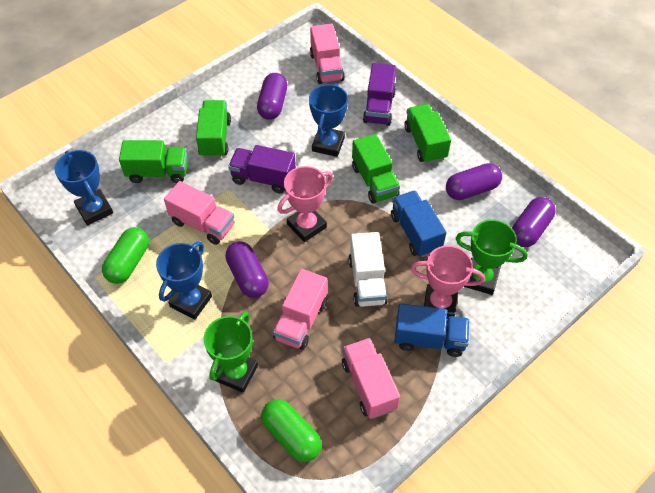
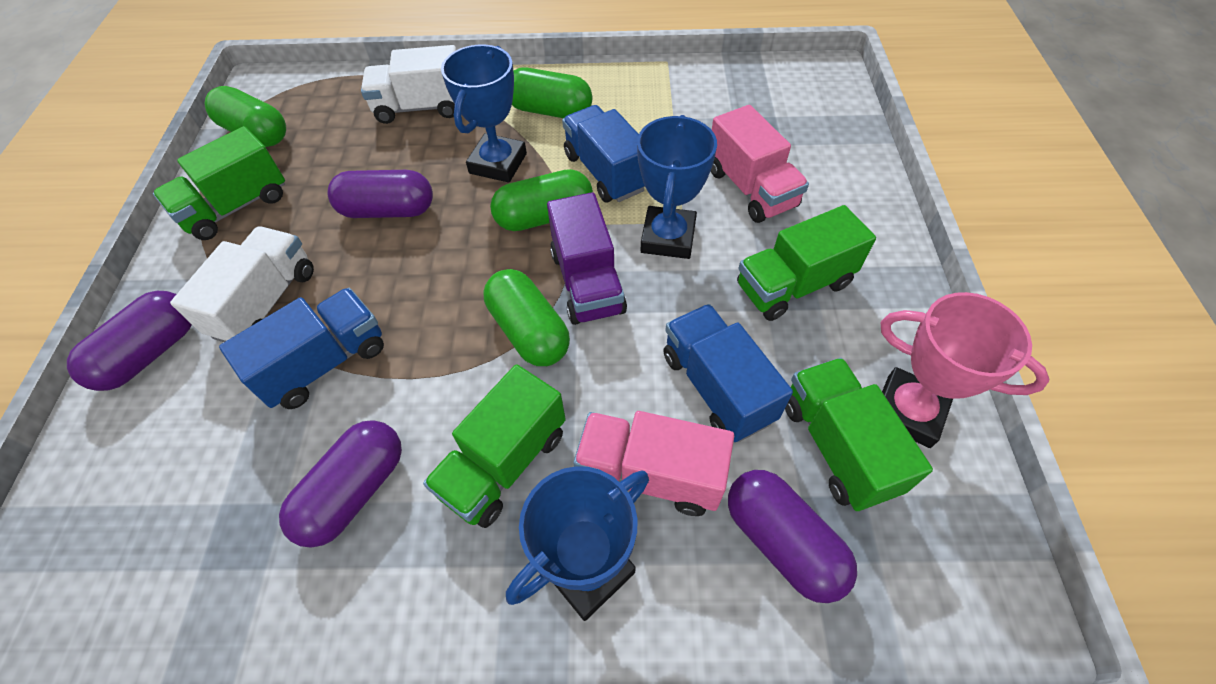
blue truck: [391,190,447,257] [394,303,470,357] = 2 -> [219,288,384,409] [562,105,645,203] [663,304,793,442] = 3
green capsule: [102,227,149,284] [261,399,321,462] = 2 -> [205,86,286,147] [484,269,570,366] [490,169,593,231] [512,67,592,118] = 4
green trophy: [204,312,258,393] [456,220,528,295] = 2 -> none = 0
pink trophy: [277,166,333,242] [410,245,485,319] = 2 -> [881,292,1049,448] = 1
pink truck: [164,181,234,245] [273,269,327,350] [310,24,345,84] [342,338,400,419] = 4 -> [573,411,734,516] [711,105,809,223] = 2
purple truck: [228,145,296,193] [363,63,396,126] = 2 -> [547,192,627,325] = 1
white truck: [348,232,388,307] = 1 -> [170,226,314,342] [361,45,456,124] = 2

